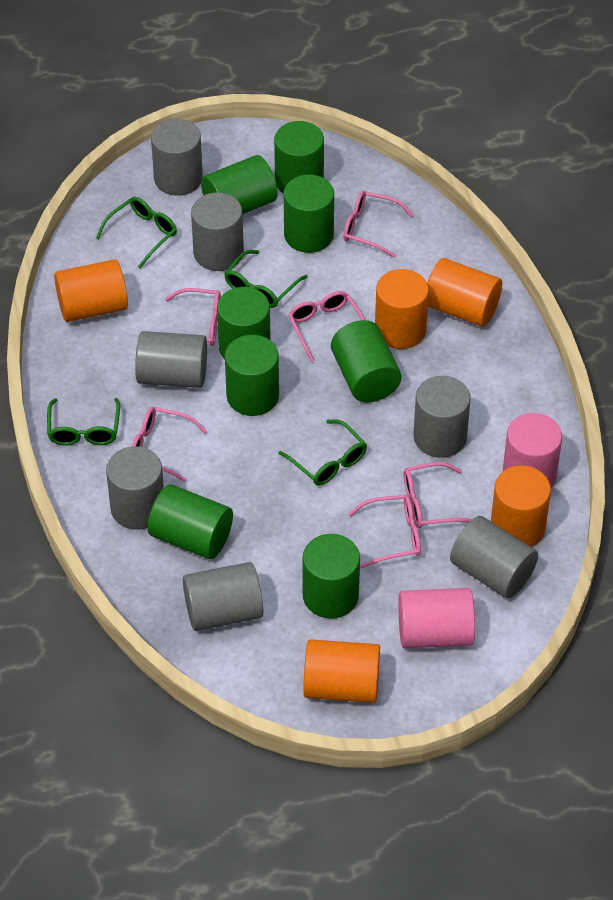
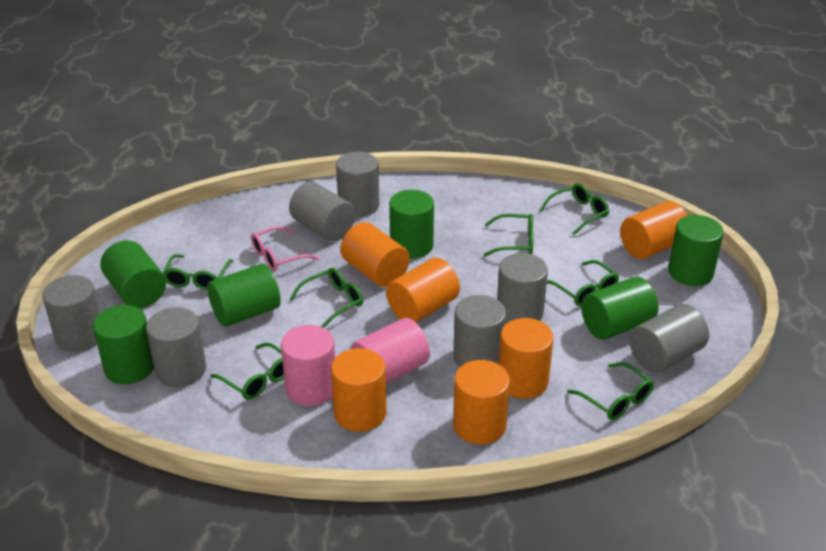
green cylinder: [148,484,233,559] [201,155,278,214] [217,287,271,359] [225,335,279,416] [274,121,324,194] [284,175,334,253] [303,534,360,619] [331,320,402,402] = 8 -> [93,305,154,384] [100,240,166,308] [207,264,281,327] [389,190,434,259] [581,277,658,340] [668,215,724,286] = 6
green glasses: [47,398,120,446] [96,197,177,268] [224,250,307,308] [279,419,367,486] = 4 -> [163,254,233,290] [210,342,284,400] [289,267,363,328] [484,214,534,256] [540,183,609,235] [547,260,619,306] [567,362,654,420] = 7
orange cylinder: [54,259,128,322] [303,639,380,703] [375,269,429,349] [427,258,502,327] [491,465,551,547] = 5 -> [331,348,387,432] [340,222,410,287] [386,258,460,323] [453,360,510,444] [499,318,554,399] [620,201,688,259] = 6
pink glasses: [131,407,208,481] [165,288,221,346] [288,291,365,362] [343,191,414,258] [348,495,421,568] [404,462,472,528] = 6 -> [251,226,319,271] = 1

